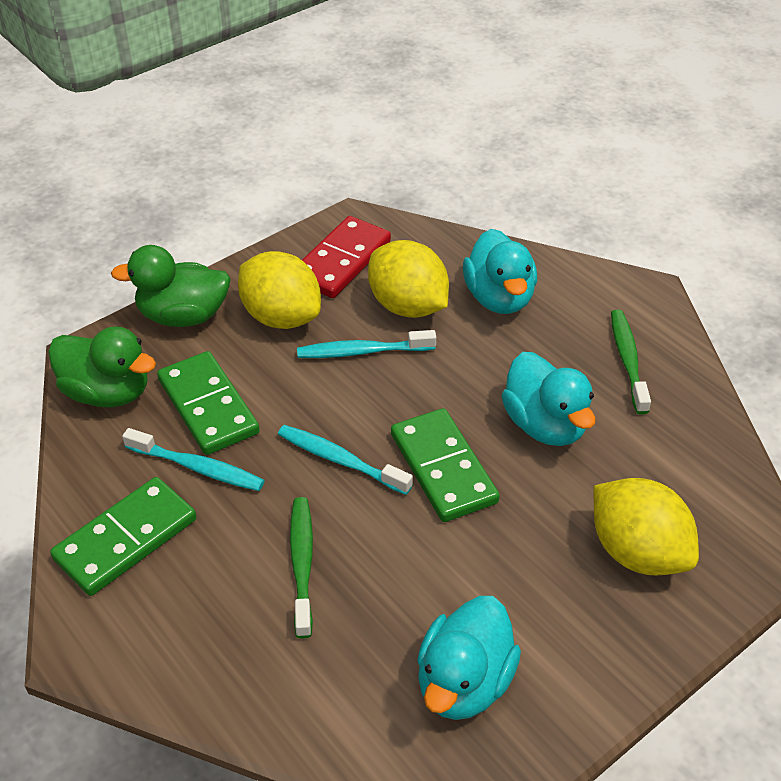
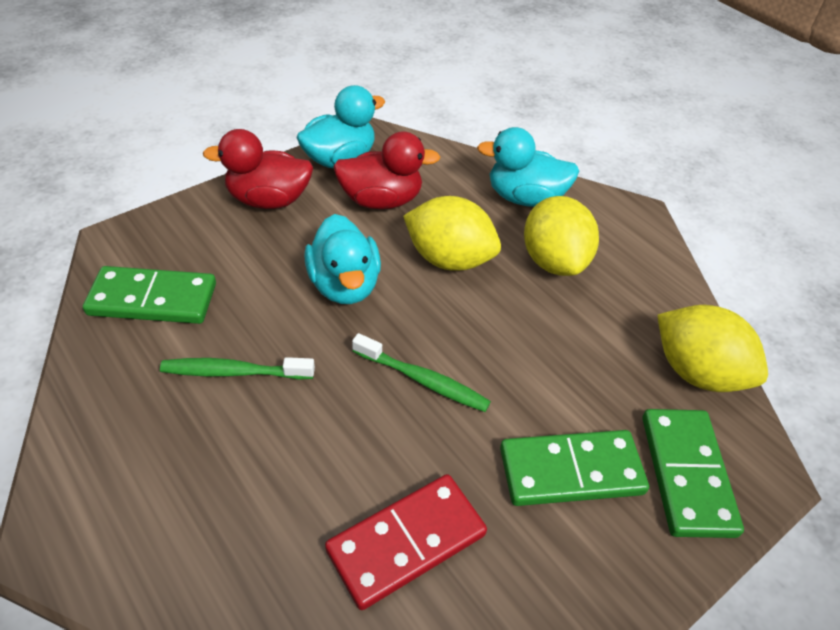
green duck: [48,327,156,408] [111,245,231,327] = 2 -> none = 0
red duck: none = 0 -> [203,129,313,209] [333,131,440,209] = 2
turquoise toothbrush: [122,428,265,491] [278,425,413,495] [297,330,436,358] = 3 -> none = 0

